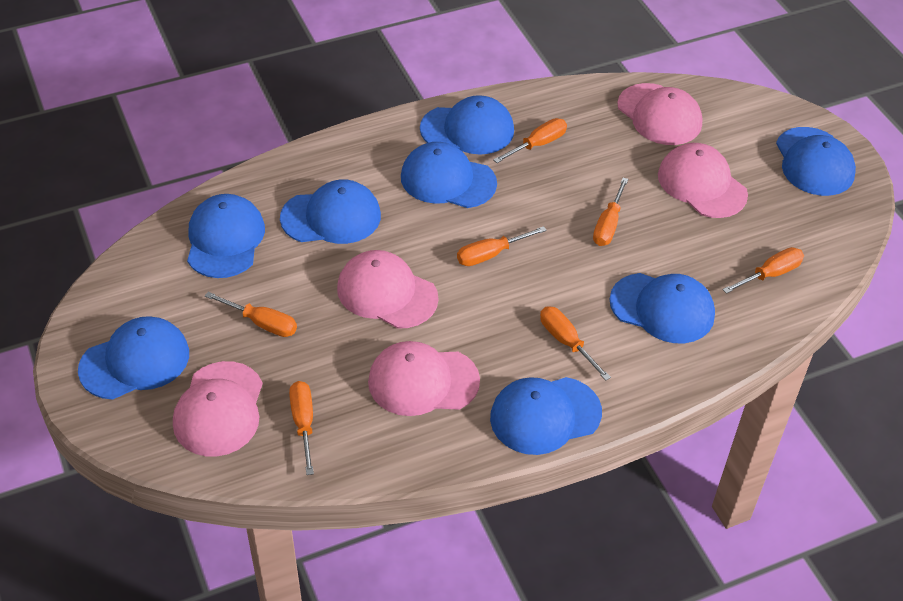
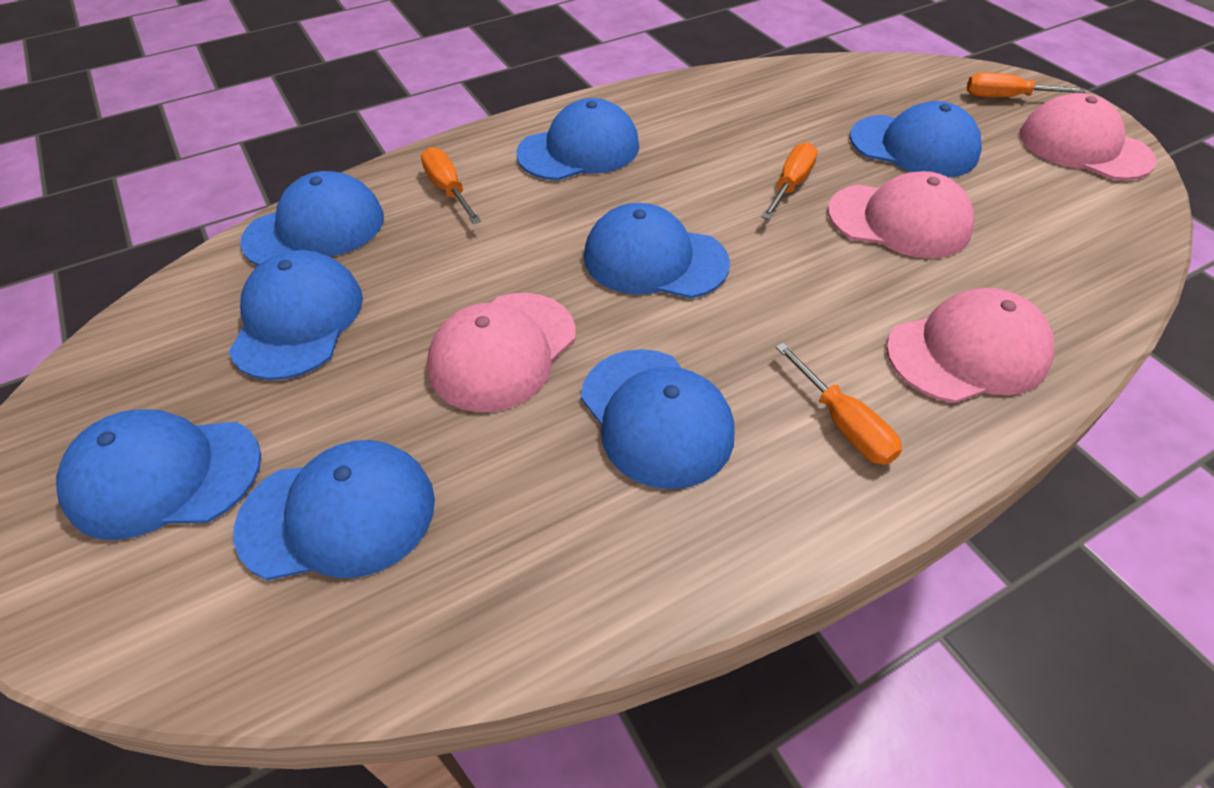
orange screwdriver: [205,292,297,337] [289,381,314,475] [457,226,547,266] [493,118,567,163] [540,306,611,381] [593,178,628,246] [722,247,804,294] = 7 -> [421,147,481,224] [761,142,818,220] [776,342,902,465] [967,73,1086,97] = 4
pink cap: [173,361,263,457] [337,250,439,329] [368,341,480,416] [617,83,702,145] [658,143,748,218] = 5 -> [427,293,576,412] [828,171,975,259] [886,288,1054,403] [1020,93,1156,180] = 4

